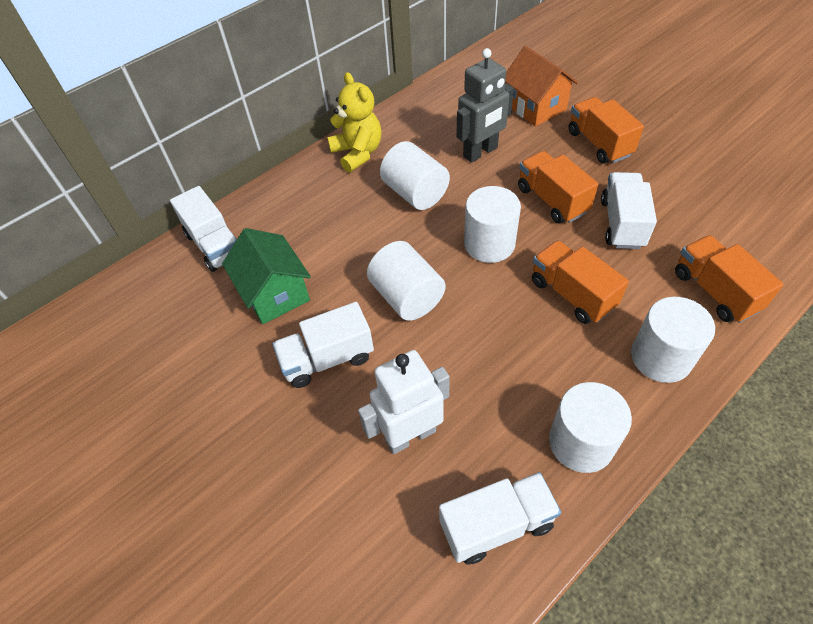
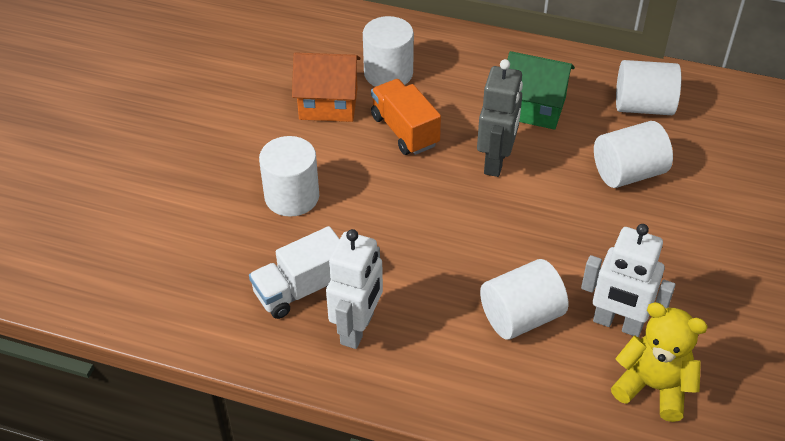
orange truck: [518,151,598,223] [532,240,629,324] [568,97,644,164] [675,235,784,323] = 4 -> [371,79,441,155] = 1
white robot: [358,350,450,454] = 1 -> [326,229,383,349] [581,224,675,337] = 2
white truck: [170,186,237,272] [272,302,374,388] [439,472,561,565] [601,172,657,249] = 4 -> [249,226,340,319] = 1

